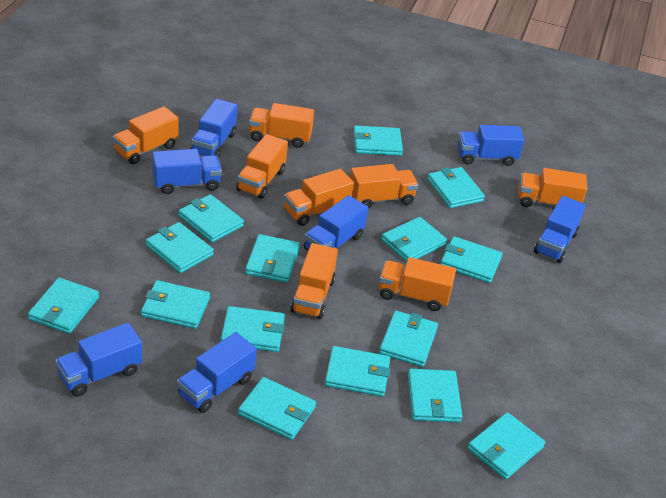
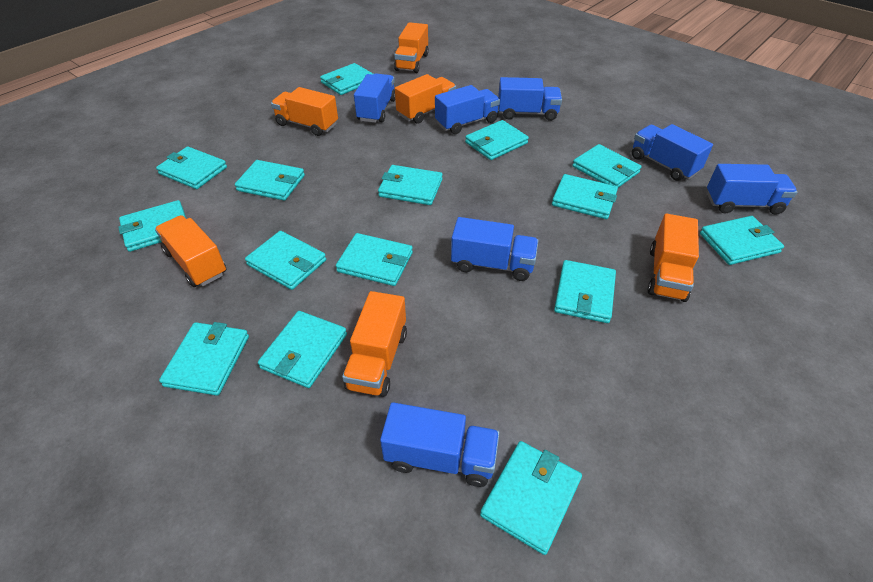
orange truck: [113,106,179,164] [236,134,288,199] [249,103,314,148] [284,169,354,226] [290,243,338,319] [350,164,418,209] [379,257,456,311] [518,168,587,207] = 8 -> [155,215,226,287] [271,87,338,136] [342,291,407,397] [394,22,429,73] [395,74,456,124] [648,214,699,302] = 6

